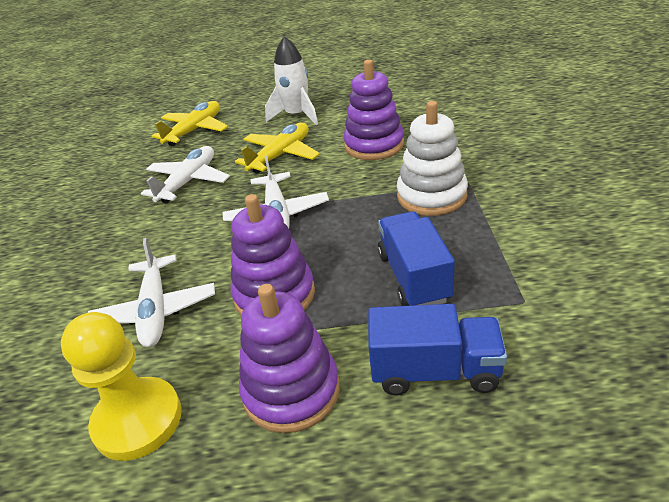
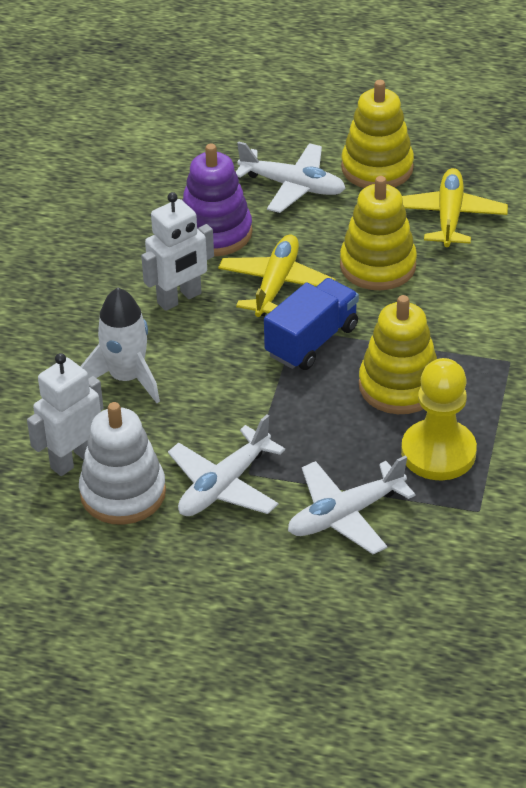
blue truck: [368,304,507,395] [378,211,455,306] = 2 -> [264,278,359,370] = 1
purple stacking toy: [231,194,315,316] [239,284,340,433] [343,59,404,160] = 3 -> [182,144,252,257] = 1
white robot: none = 0 -> [27,353,103,476] [141,192,214,311] = 2
yellow stacking toy: none = 0 -> [340,176,417,290] [341,80,414,188] [359,295,437,414] = 3

